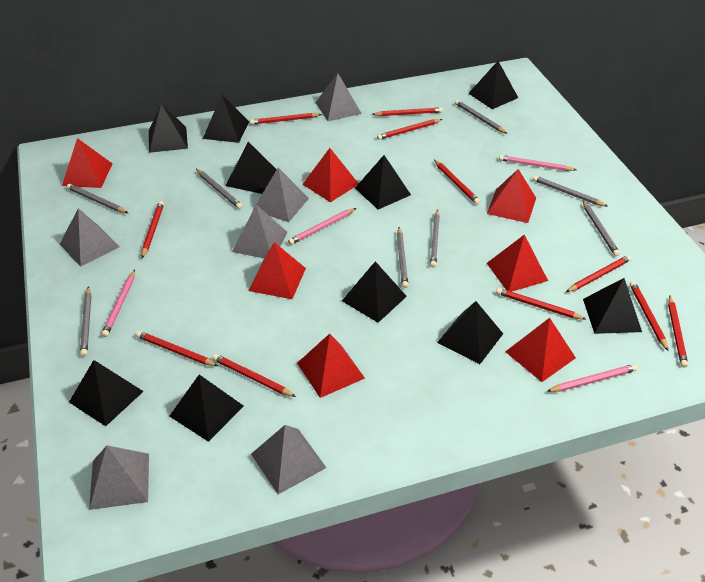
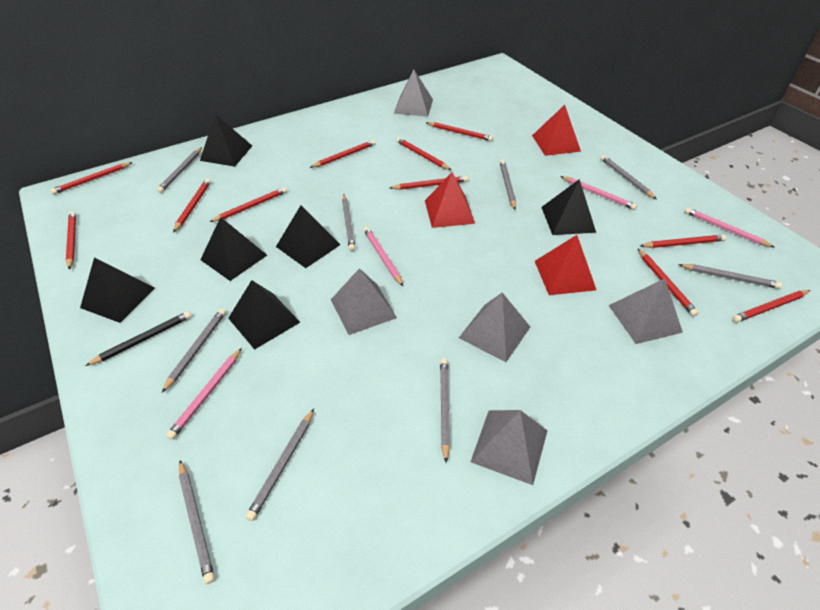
black pencil: none = 0 -> [85,311,192,366] = 1
black pyramid: [69,360,144,426] [149,104,188,153] [169,374,244,442] [203,94,249,143] [226,142,277,194] [342,261,407,323] [355,155,411,209] [437,301,503,364] [468,61,518,109] [583,278,642,334] = 10 -> [80,257,155,323] [200,114,252,167] [200,217,267,281] [228,280,300,350] [276,205,341,268] [541,179,596,235] = 6
grey pencil: [67,184,128,213] [80,286,91,356] [196,169,242,209] [397,227,408,288] [430,209,440,267] [455,100,507,134] [533,176,609,207] [582,200,620,256] = 8 -> [157,147,202,193] [162,309,226,393] [179,460,215,584] [246,409,314,521] [342,194,355,251] [440,358,450,463] [500,159,516,210] [600,155,657,199] [678,264,782,289] = 9
grey pyramid: [60,208,120,267] [89,445,149,510] [232,205,288,259] [251,425,326,494] [253,168,309,222] [315,73,362,121] = 6 -> [331,268,397,335] [394,70,433,117] [459,293,530,362] [471,410,547,485] [609,278,683,344] = 5
red pyramid: [62,138,112,188] [249,242,306,299] [297,334,365,398] [302,148,359,202] [487,169,536,223] [487,235,548,292] [505,318,576,382] = 7 -> [425,172,475,228] [532,105,581,156] [535,235,596,295] = 3

